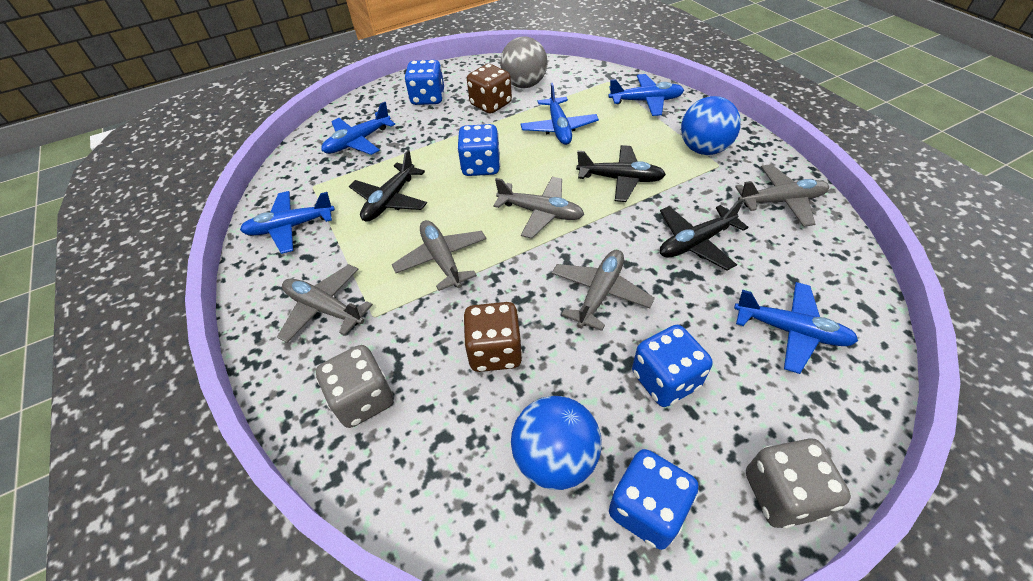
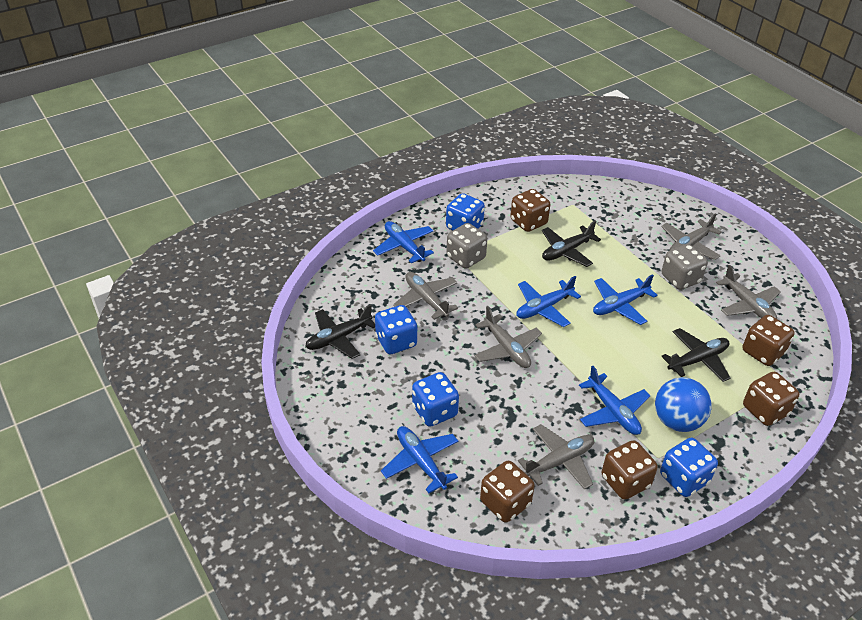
blue ball: [511,396,602,490] [681,96,741,155] = 2 -> [655,377,712,432] = 1
brown dice: [463,302,523,372] [467,64,512,114] = 2 -> [480,461,535,523] [510,189,550,232] [602,440,658,500] [743,315,795,366] [743,372,800,426] = 5
grey ball: [500,37,548,88] = 1 -> none = 0

